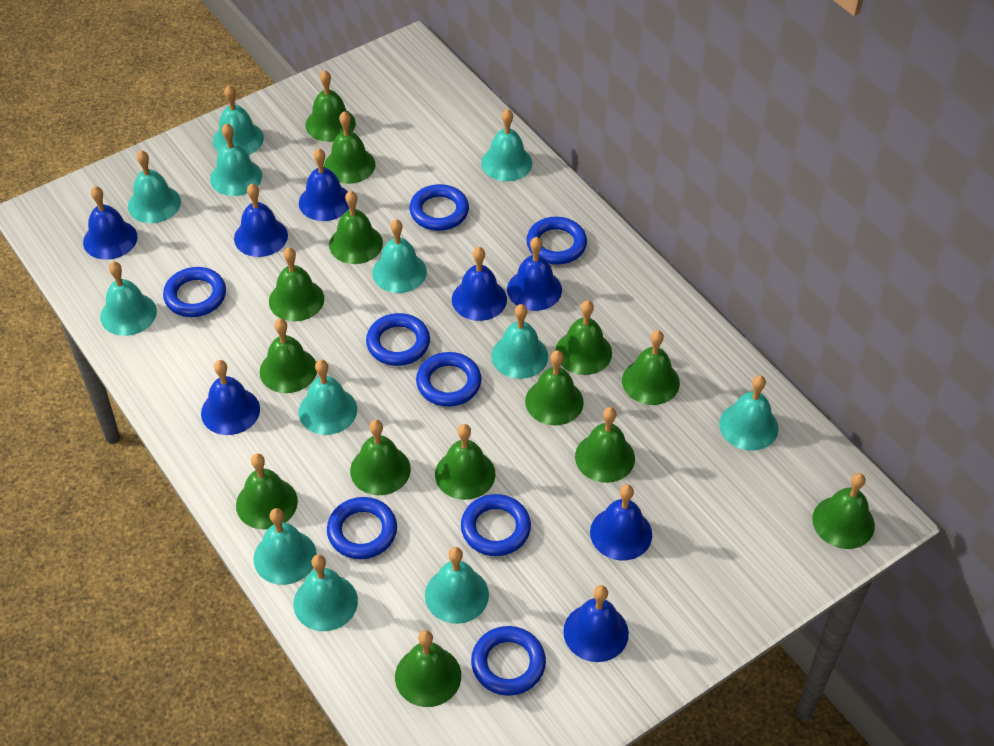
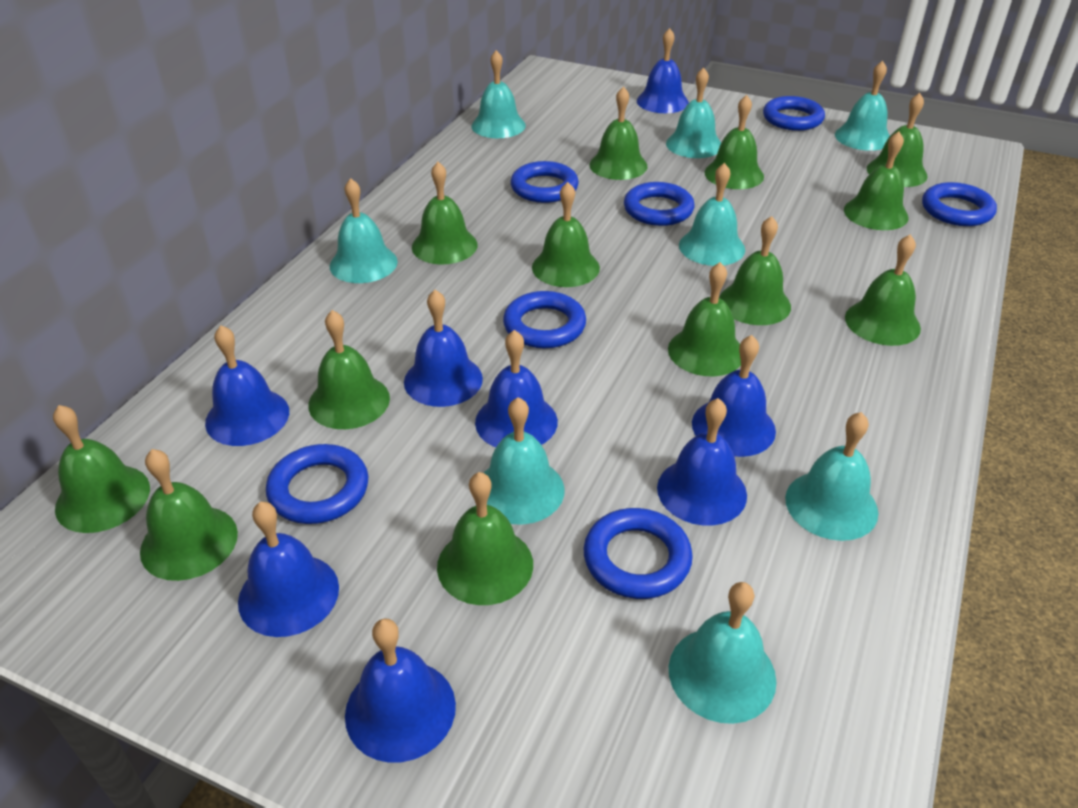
blue ring: [163,267,226,317] [327,497,397,559] [366,313,430,366] [409,184,469,231] [416,352,482,407] [461,494,531,556] [471,626,546,696] [526,217,587,265] = 8 -> [266,444,368,524] [503,291,586,348] [510,161,579,203] [584,508,693,599] [624,182,694,226] [763,96,825,131] [922,182,997,226] = 7
green bell: [236,454,298,530] [260,318,317,393] [269,247,324,321] [305,70,356,142] [324,111,375,184] [329,191,383,264] [350,420,411,495] [395,630,461,707] [435,424,496,500] [525,350,584,425] [555,300,612,375] [575,407,635,483] [622,330,680,405] [812,473,875,549] = 14 -> [53,405,150,533] [140,449,238,581] [308,310,390,429] [412,162,477,264] [437,472,533,605] [532,182,600,287] [589,86,647,180] [668,262,741,376] [704,95,764,189] [719,216,791,325] [844,131,909,230] [845,234,921,346] [867,93,928,187] = 13
turquoise bell: [100,262,157,336] [128,150,181,223] [210,123,262,196] [213,85,264,155] [253,508,317,585] [293,555,358,631] [299,360,357,435] [372,219,427,293] [425,547,489,624] [481,109,532,181] [491,304,548,379] [719,375,779,450] = 12 -> [330,178,398,283] [472,50,526,138] [484,397,565,525] [666,67,721,158] [669,582,777,724] [679,163,745,266] [785,412,878,541] [835,61,890,151] = 8

